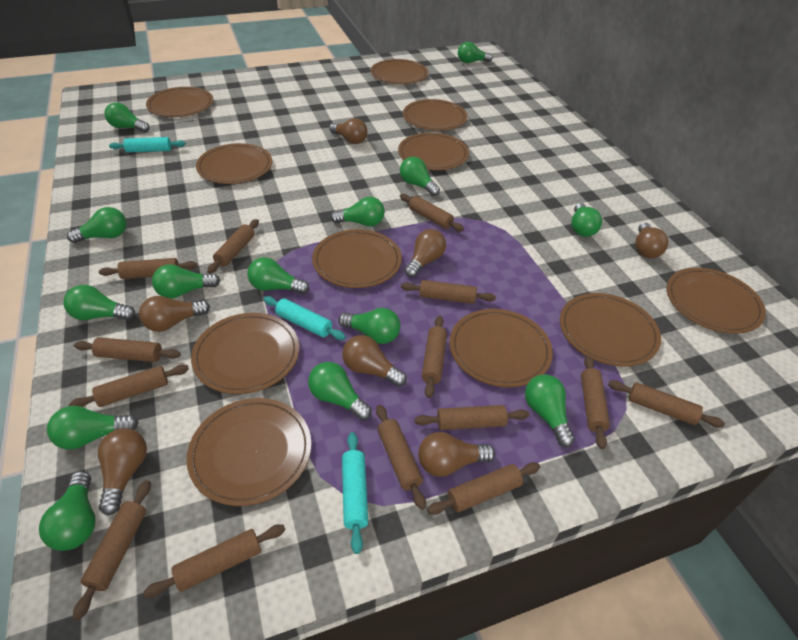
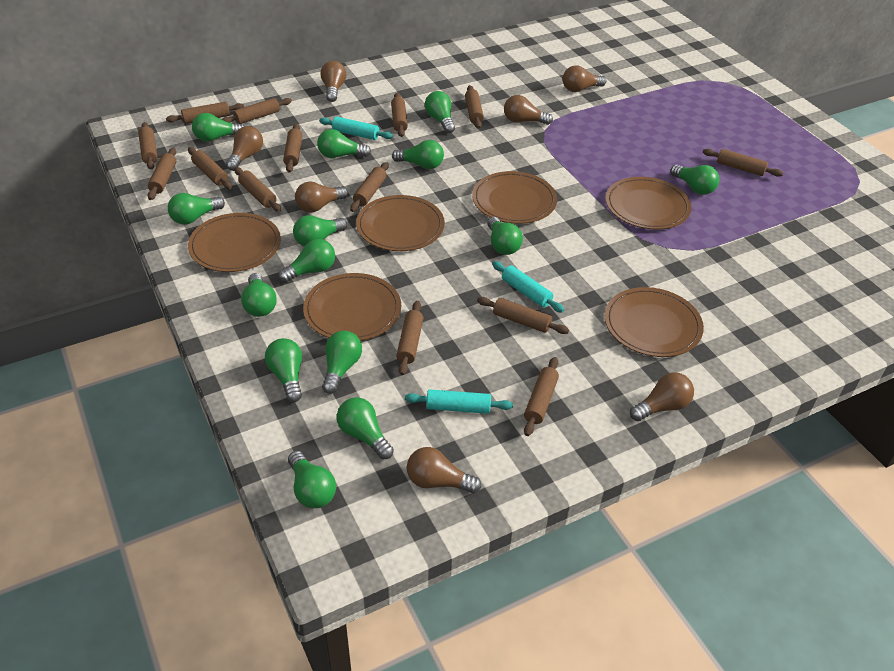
brown plate: [146,87,214,117] [186,398,311,506] [191,313,299,394] [196,143,272,184] [312,229,402,288] [370,59,428,84] [398,133,469,170] [403,99,468,131] [449,309,553,387] [560,293,661,367] [667,268,766,334] = 11 -> [188,213,281,272] [303,273,401,341] [356,195,445,251] [472,171,557,224] [605,287,704,357] [606,177,692,230] = 6

